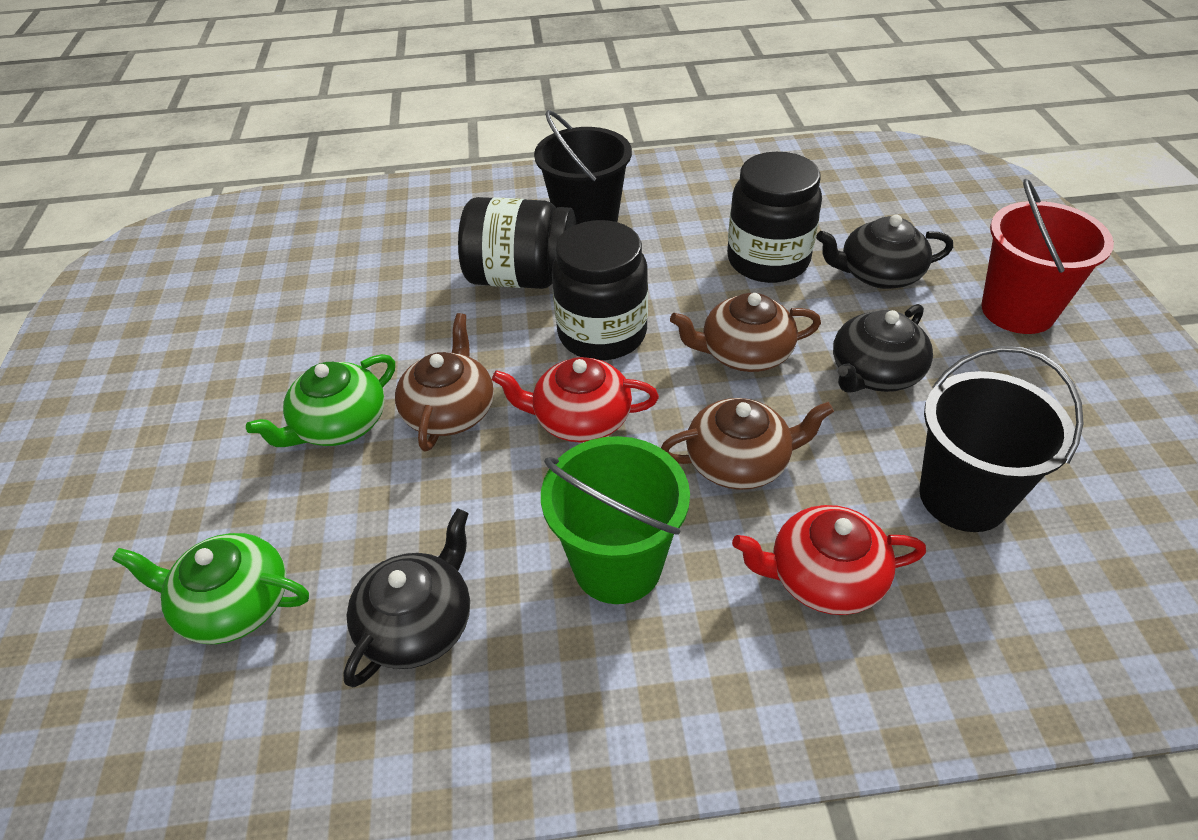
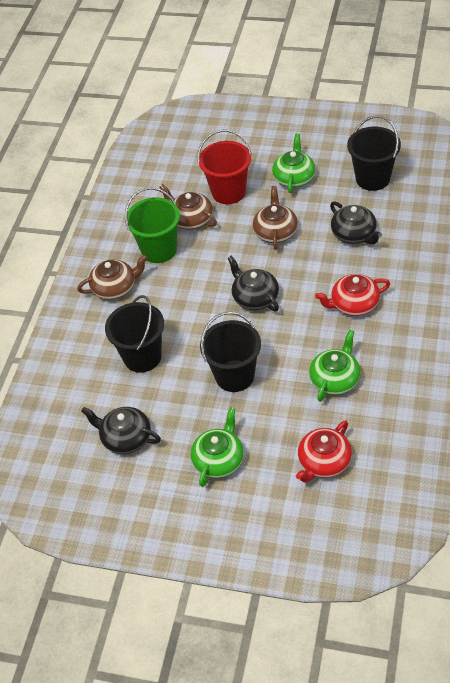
black bucket: [534,110,632,225] [919,346,1084,532] = 2 -> [105,295,164,373] [200,312,261,392] [347,116,401,191] = 3
black jar: [458,197,576,289] [552,220,648,360] [727,152,822,283] = 3 -> none = 0
green teapot: [112,533,309,644] [246,354,395,447] = 2 -> [191,407,244,487] [272,133,315,193] [309,330,360,402] = 3

